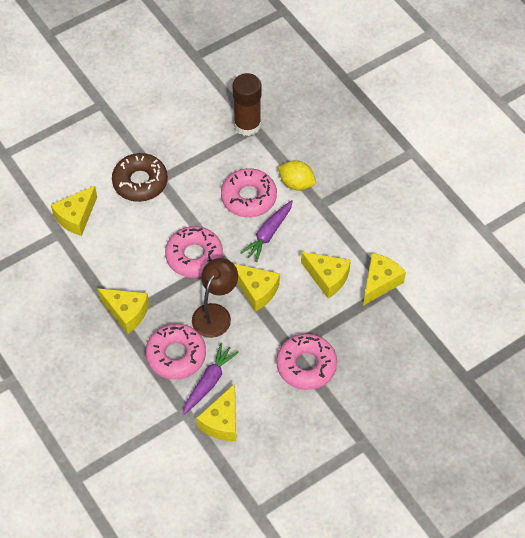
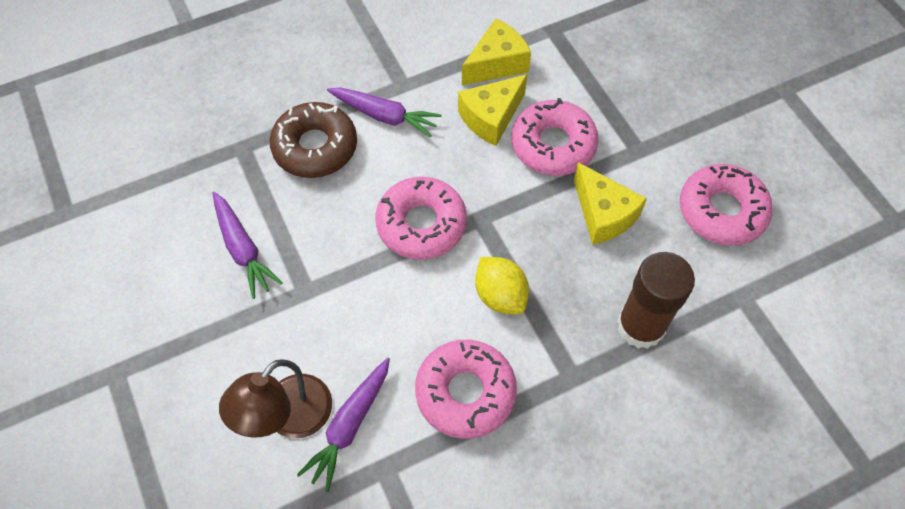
purple carrot: [183,343,239,415] [240,200,293,262] = 2 -> [213,192,283,299] [297,358,390,492] [327,88,442,138] = 3
yellow cheese: [51,186,97,236] [97,288,149,334] [196,384,236,441] [234,264,280,312] [301,252,351,299] [363,253,406,306] = 6 -> [458,74,527,146] [462,18,531,85] [574,162,647,245] = 3

